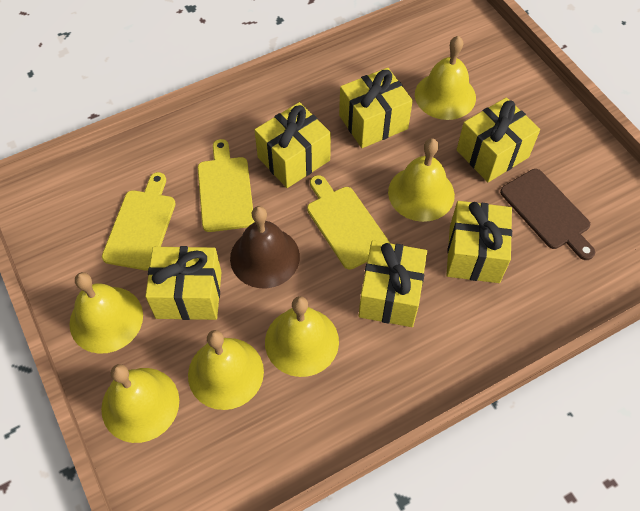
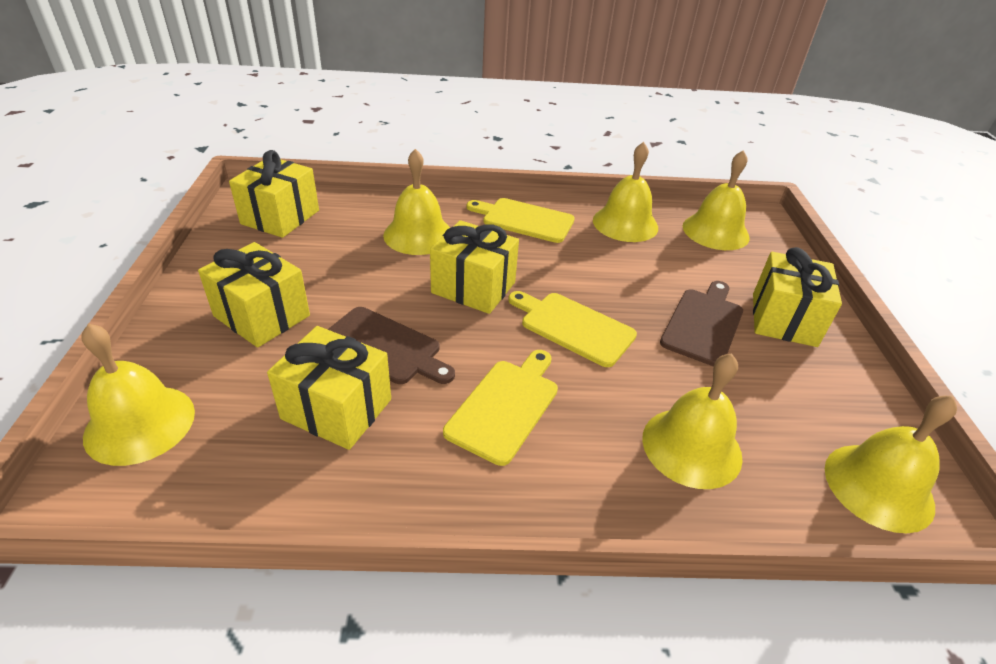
brown bell: [230,206,300,288] = 1 -> none = 0
brown cutting board: [500,169,595,260] = 1 -> [328,307,455,384] [660,281,743,366] = 2
yellow gift: [145,246,222,320] [255,102,331,188] [339,68,413,148] [359,240,427,327] [447,201,512,283] [457,97,540,182] = 6 -> [198,242,310,348] [229,150,319,238] [267,326,391,450] [430,220,519,314] [753,247,842,347] = 5

